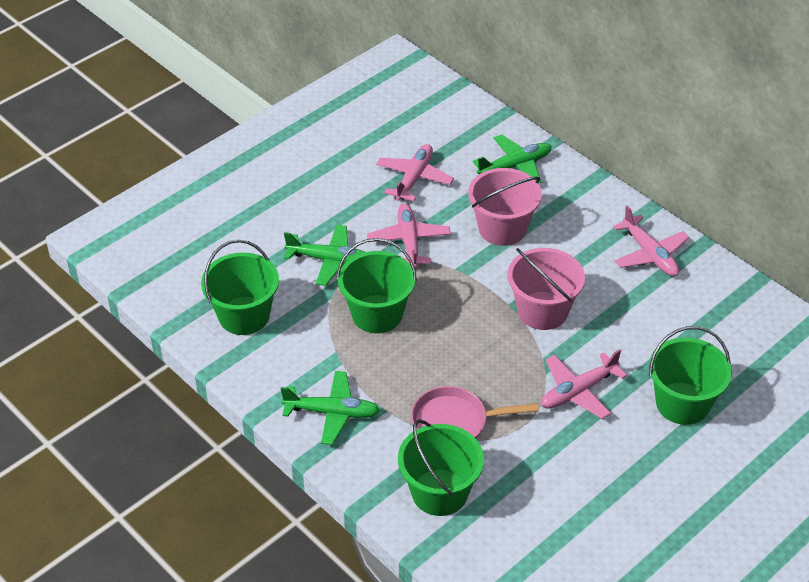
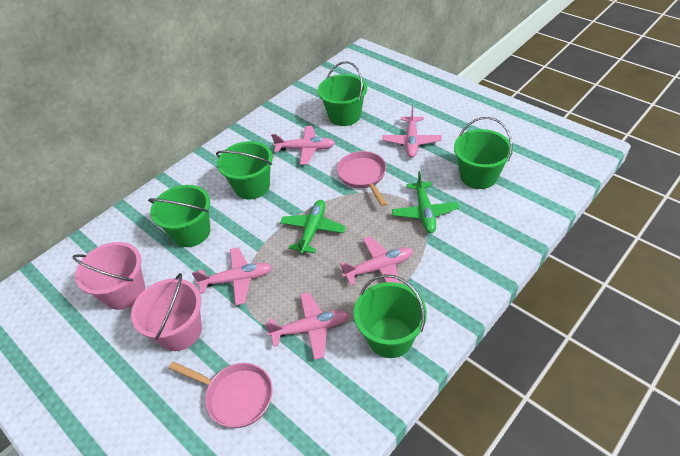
green bucket: [201,240,279,335] [337,238,417,333] [398,419,484,516] [649,326,732,425] = 4 -> [148,185,210,247] [216,141,273,200] [318,61,367,126] [354,274,427,358] [454,117,513,189] = 5
green plane: [281,371,380,445] [284,225,364,286] [473,135,552,184] = 3 -> [280,200,346,254] [392,171,459,233] = 2
pink pan: [411,386,539,438] = 1 -> [169,362,273,428] [337,151,387,207] = 2
pink plane: [367,203,451,268] [376,144,454,201] [541,349,627,419] [613,205,689,276] = 4 -> [192,247,272,306] [265,292,349,360] [271,126,335,165] [340,236,413,285] [383,106,442,158] = 5

